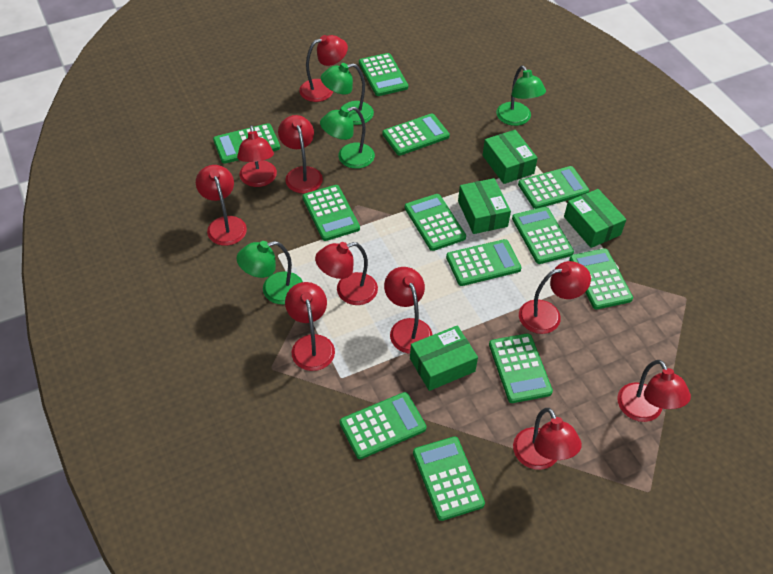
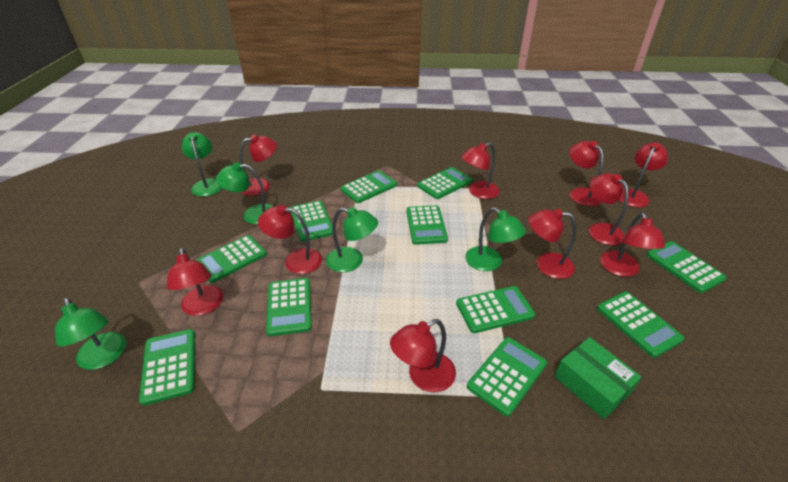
green box: [410,325,478,391] [458,178,511,234] [483,130,538,184] [564,189,626,248] = 4 -> [555,337,642,419] = 1
green calculator: [213,123,280,164] [302,185,360,241] [340,392,427,459] [359,53,408,96] [382,114,450,156] [405,194,466,251] [413,437,485,521] [446,239,522,286] [489,333,553,403] [512,207,574,264] [518,166,589,209] [569,248,633,309] = 12 -> [139,329,195,406] [196,235,267,283] [266,278,312,336] [290,201,333,242] [340,170,397,203] [406,205,448,245] [417,167,472,199] [456,286,535,333] [467,337,547,417] [597,292,684,358] [647,241,727,293] = 11
green lamp: [236,241,303,305] [320,107,375,169] [321,63,374,125] [496,65,546,126] = 4 -> [55,298,126,370] [182,132,222,197] [216,162,274,224] [326,207,378,272] [465,207,526,271] = 5

